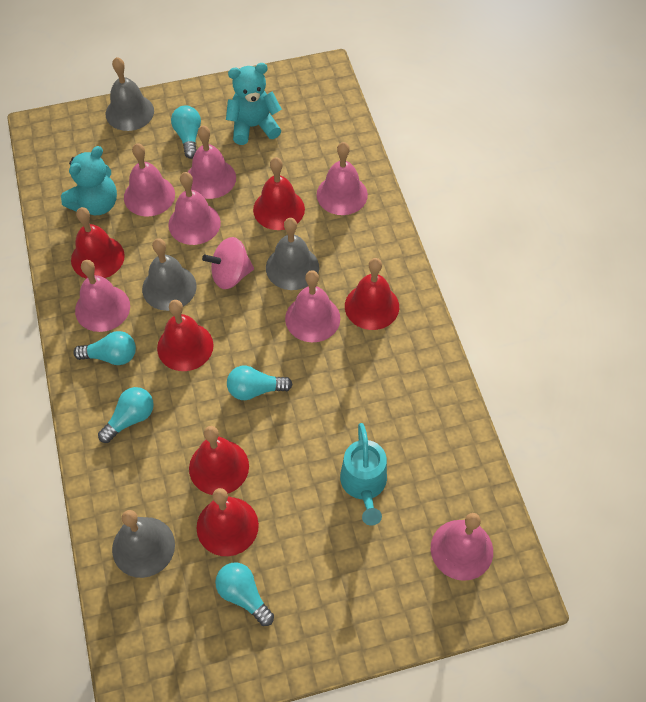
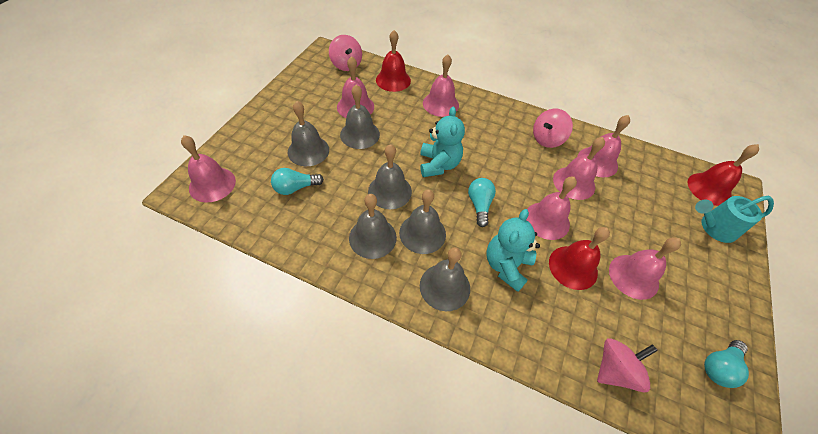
grey bell: [105,57,154,131] [112,510,175,578] [142,238,197,311] [266,218,319,290] = 4 -> [288,101,329,166] [340,85,380,149] [349,194,397,259] [368,144,412,209] [399,189,446,254] [420,247,470,311] = 6
pink spinning top: [202,237,254,289] = 1 -> [329,35,362,71] [533,109,573,148] [597,338,658,392] = 3
red bell: [71,207,125,279] [157,300,213,371] [189,426,249,495] [197,488,259,556] [253,157,305,230] [345,258,399,330] = 6 -> [376,30,411,92] [549,227,610,290] [688,144,759,206] = 3
turquoise light bulb: [73,331,136,365] [98,387,154,443] [171,105,201,159] [215,562,274,626] [227,366,293,400] = 5 -> [271,168,324,195] [468,178,496,227] [704,340,749,388] = 3

